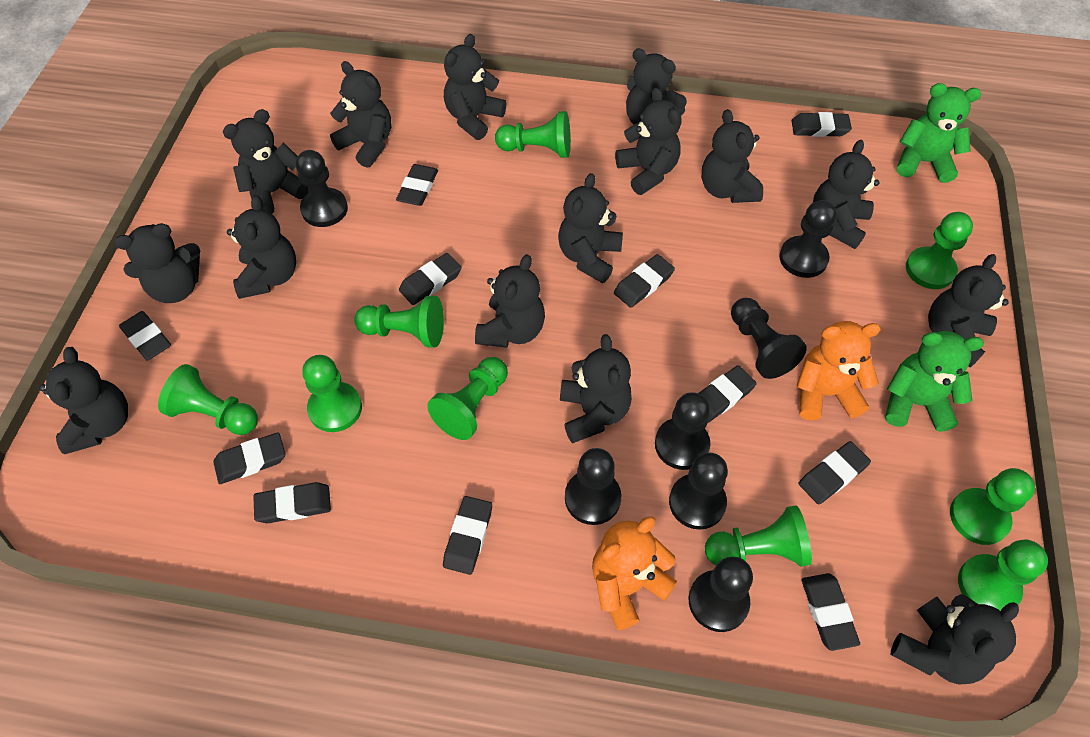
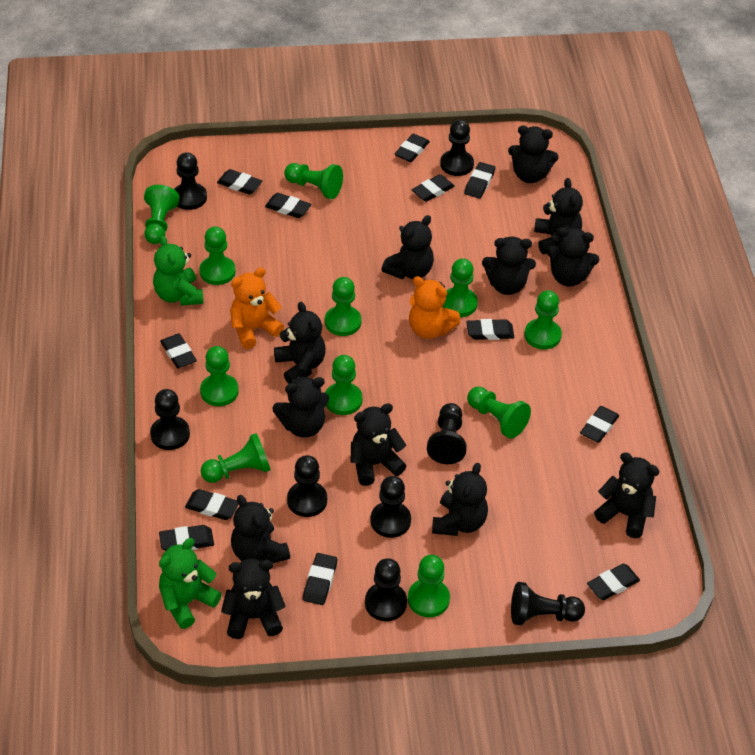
black eraser: [119,311,171,361] [213,432,285,484] [253,482,331,523] [396,164,438,206] [399,253,462,305] [443,496,492,575] [614,254,675,308] [698,365,757,423] [792,112,852,137] [799,441,871,504] [801,573,860,651] = 11 -> [159,525,214,551] [160,333,197,368] [185,489,239,520] [217,169,262,195] [265,193,311,218] [303,553,337,605] [395,134,430,162] [411,174,455,202] [464,162,495,199] [467,319,514,340] [580,406,619,443] [587,564,640,600] = 12
black pawn: [296,150,348,227] [565,448,621,525] [655,392,710,470] [669,453,728,530] [689,557,753,632] [731,298,807,379] [779,200,836,278] = 7 -> [150,389,190,450] [174,152,207,210] [287,455,327,517] [365,558,407,621] [370,476,411,538] [427,403,467,464] [440,120,474,176] [511,582,585,625] = 8
black teddy bear: [39,347,128,454] [114,223,200,303] [223,109,309,214] [227,195,296,299] [330,61,391,168] [444,34,506,140] [475,254,545,347] [558,173,623,283] [560,334,632,443] [615,87,682,195] [626,48,687,125] [702,109,763,203] [813,140,880,249] [891,594,1019,684] [928,254,1009,368] = 15 -> [221,558,286,639] [231,495,290,563] [273,376,329,438] [274,302,326,384] [350,403,406,486] [381,215,434,279] [432,463,488,536] [482,237,536,295] [508,125,559,183] [534,178,583,254] [546,227,599,287] [594,453,659,538] = 12
green pawn: [158,364,258,435] [302,355,362,432] [354,296,444,348] [427,357,508,440] [495,111,571,158] [705,505,812,567] [906,212,973,289] [950,468,1035,545] [958,540,1048,611] = 9 -> [144,185,179,244] [200,226,236,285] [200,346,239,406] [201,433,271,483] [284,163,343,199] [325,277,362,336] [325,355,363,415] [408,555,450,617] [442,258,478,317] [467,386,531,438] [524,290,562,349] = 11

